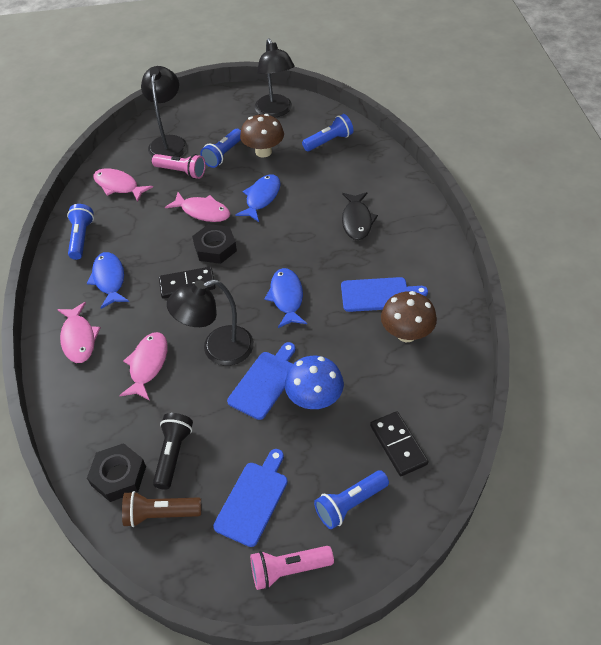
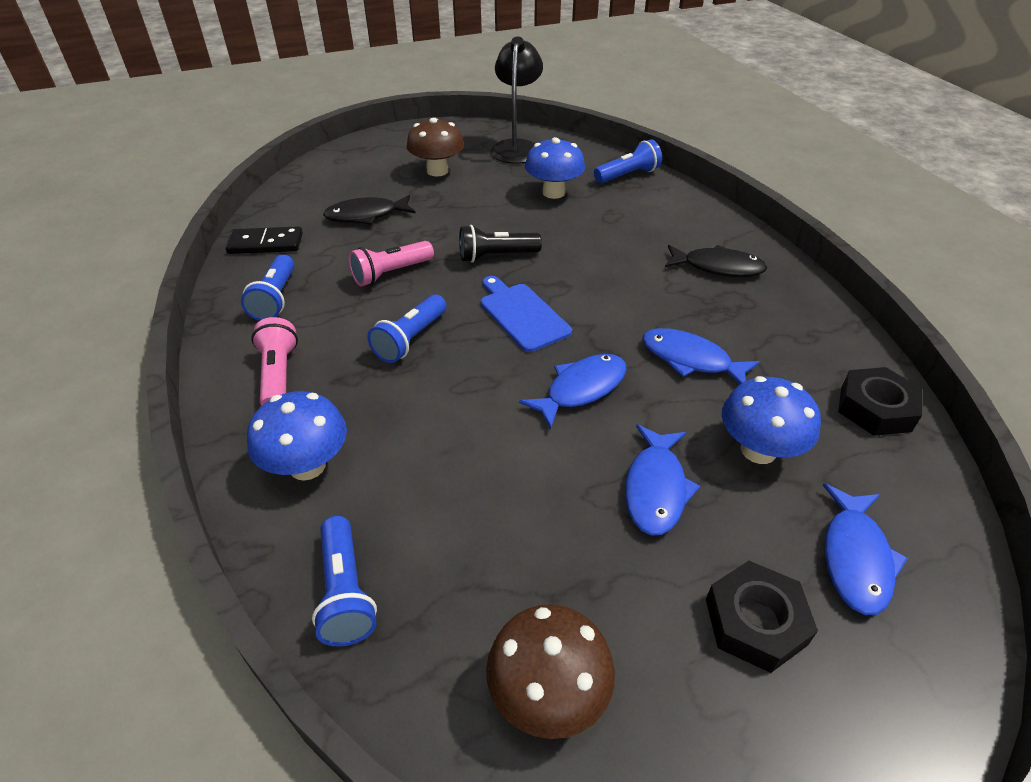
black domino: [159,267,216,299] [370,411,429,476] = 2 -> [225,226,303,254] = 1
black fish: [342,192,378,240] = 1 -> [323,195,416,225] [665,245,768,277] = 2
black lamp: [141,66,187,157] [167,279,254,366] [255,38,295,118] = 3 -> [491,37,543,163] = 1
blue cutting board: [213,449,288,547] [227,342,296,420] [341,277,428,312] = 3 -> [481,276,572,352] = 1
blue fish: [87,252,129,309] [235,174,281,222] [264,268,307,328] = 3 -> [519,354,627,429] [625,424,700,536] [642,328,760,385] [823,483,908,615] = 4
blue mushroom: [285,356,344,409] = 1 -> [247,391,347,481] [525,137,585,199] [722,376,821,464] = 3
brown flashlight: [122,491,201,527] = 1 -> none = 0
pink fish: [57,302,101,363] [93,168,153,202] [119,332,168,400] [165,192,231,222] = 4 -> none = 0

